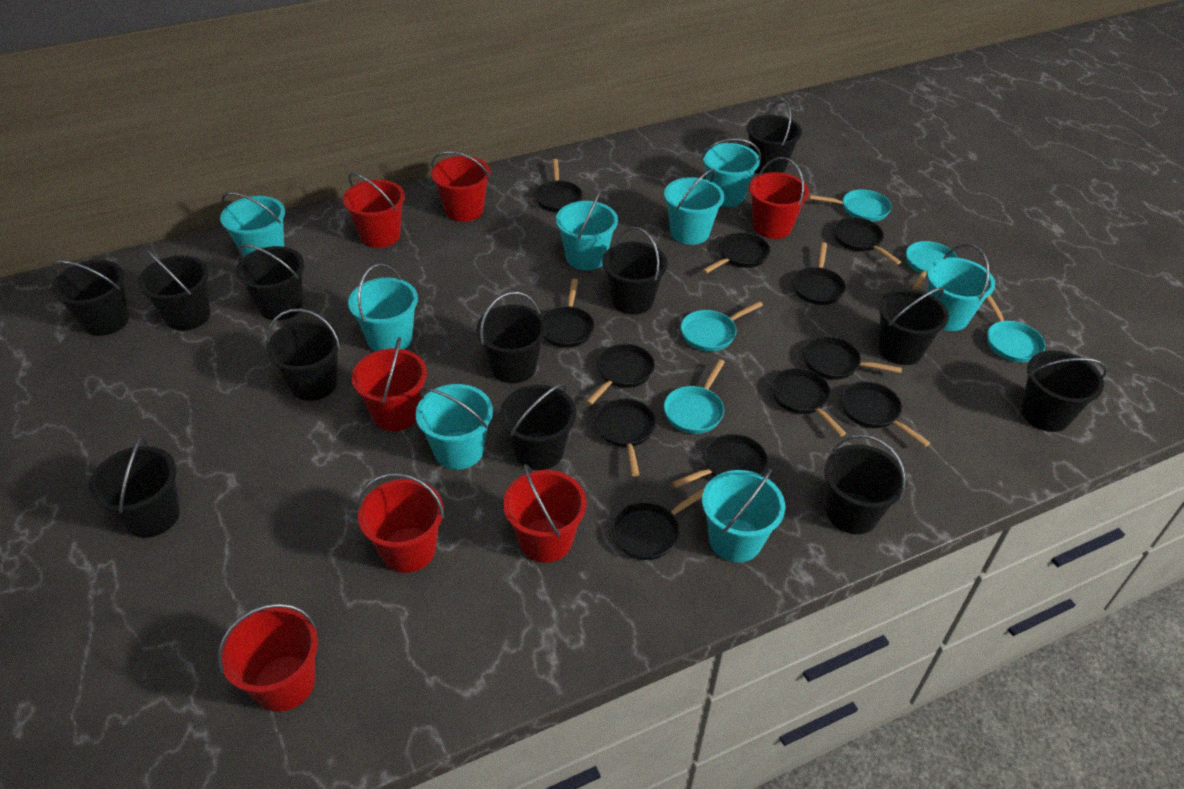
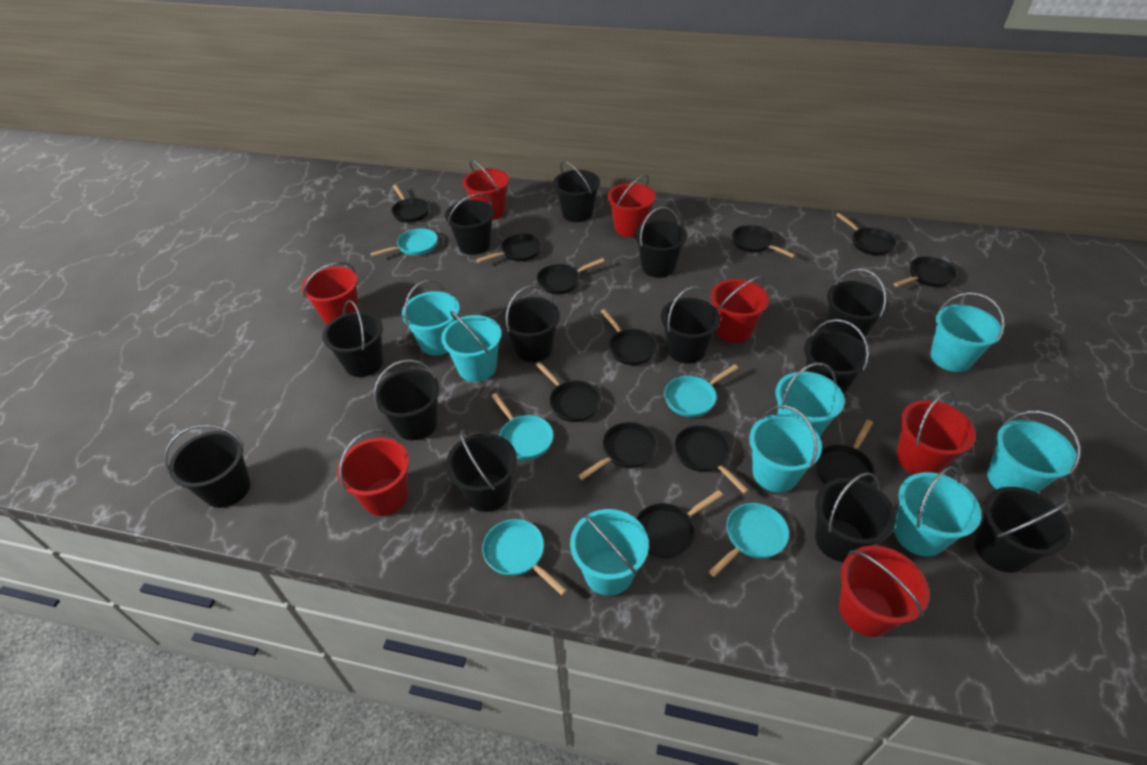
black bucket: [51,260,129,336] [89,436,180,538] [138,249,211,331] [236,244,305,320] [266,309,340,401] [476,292,547,383] [500,383,576,470] [602,227,668,315] [747,100,802,174] [824,434,907,534] [878,287,949,365] [1021,350,1107,432] = 12 -> [164,424,251,508] [322,300,383,377] [374,359,439,441] [445,193,494,255] [446,430,517,512] [501,285,560,362] [553,161,600,222] [635,207,687,278] [661,286,721,364] [804,319,870,395] [815,472,896,562] [826,269,888,342] [974,487,1071,573] = 13

